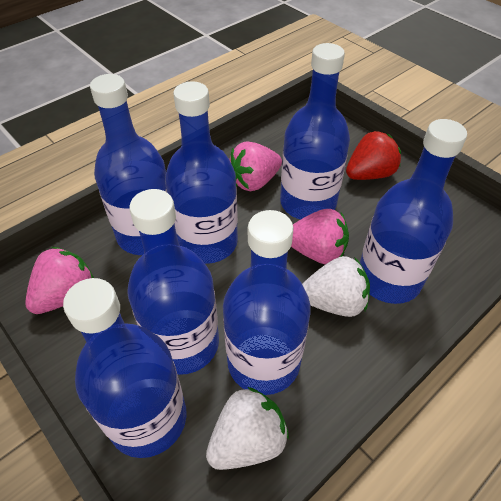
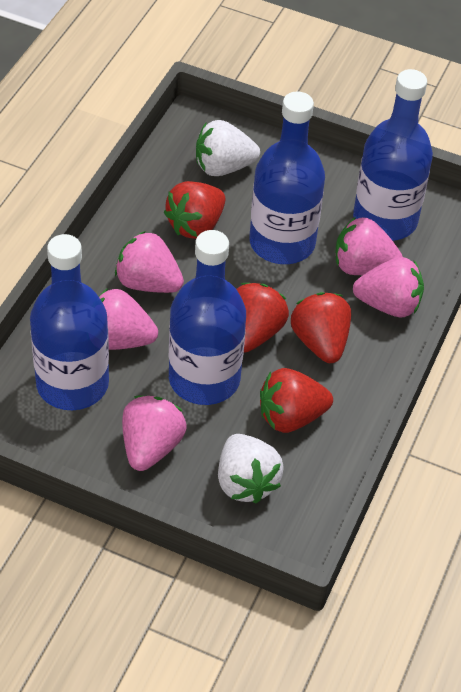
blue bottle: [63,278,186,458] [90,74,167,255] [127,189,219,375] [165,81,238,264] [223,210,311,395] [280,43,350,219] [360,119,467,304] = 7 -> [30,234,109,410] [169,230,246,405] [250,91,325,264] [353,69,433,241] = 4
pink strawberry: [25,247,94,314] [229,142,282,191] [291,209,349,264] = 3 -> [99,288,158,350] [115,231,184,293] [122,395,186,471] [335,217,403,275] [353,257,424,317] = 5
red strawberry: [346,131,401,180] = 1 -> [164,181,226,239] [236,283,289,353] [260,368,333,433] [291,292,351,363] = 4

